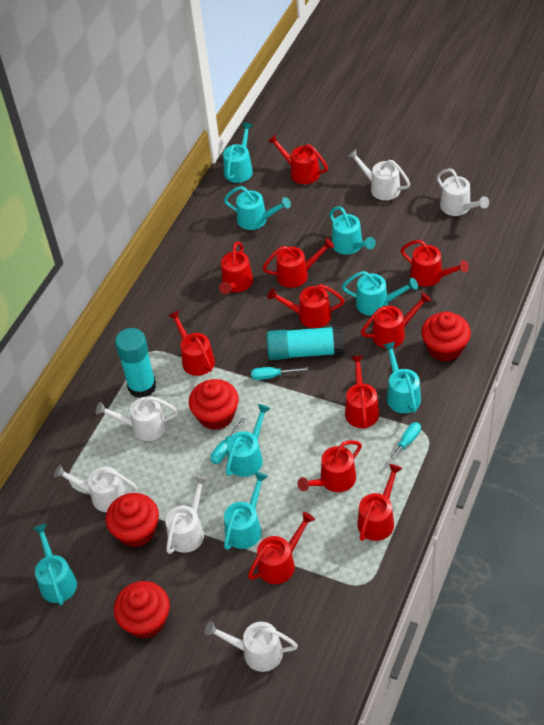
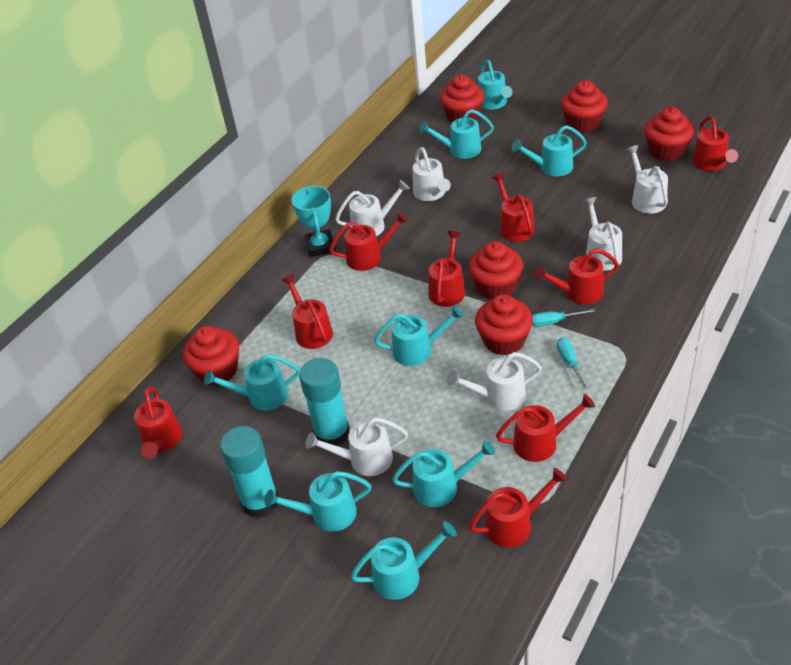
red cupcake: [106,493,159,547] [114,581,170,639] [189,379,239,430] [421,311,471,362] = 4 -> [183,326,239,386] [440,75,484,123] [468,241,523,299] [475,294,533,355] [561,80,608,133] [644,107,694,161] = 6
red watering can: [168,310,215,376] [219,242,253,294] [248,512,315,584] [263,238,334,288] [267,134,328,184] [267,284,345,328] [297,440,362,492] [345,355,379,429] [357,464,403,541] [361,292,431,348] [400,240,469,286] = 11 -> [134,387,182,458] [281,274,333,349] [329,212,408,271] [428,231,465,307] [469,468,567,548] [492,173,535,242] [496,394,595,462] [534,248,619,304] [692,116,738,171] = 9
turquoise screwdriver: [210,418,245,464] [251,367,308,380] [384,422,421,467] = 3 -> [532,309,595,327] [557,337,587,389] = 2
turquoise trophy: none = 0 -> [292,186,335,257] = 1

